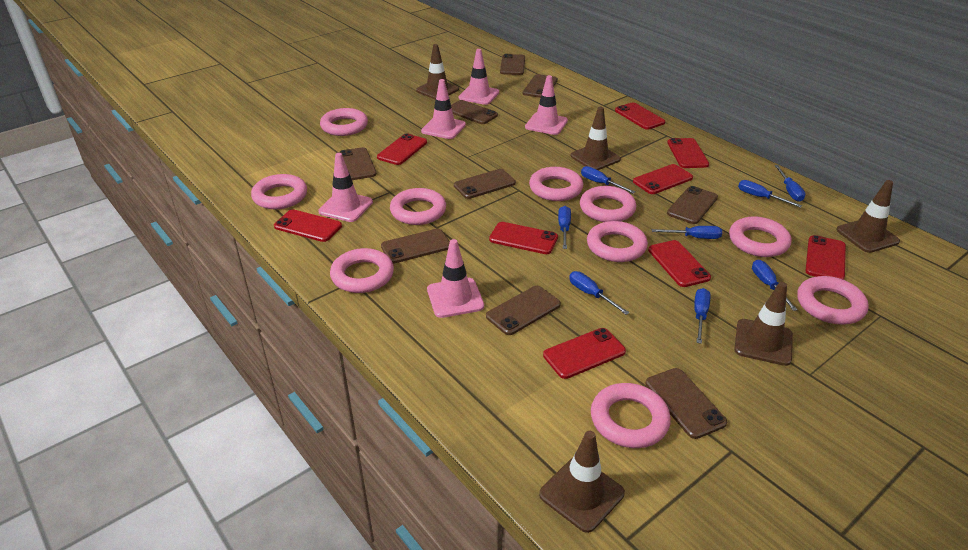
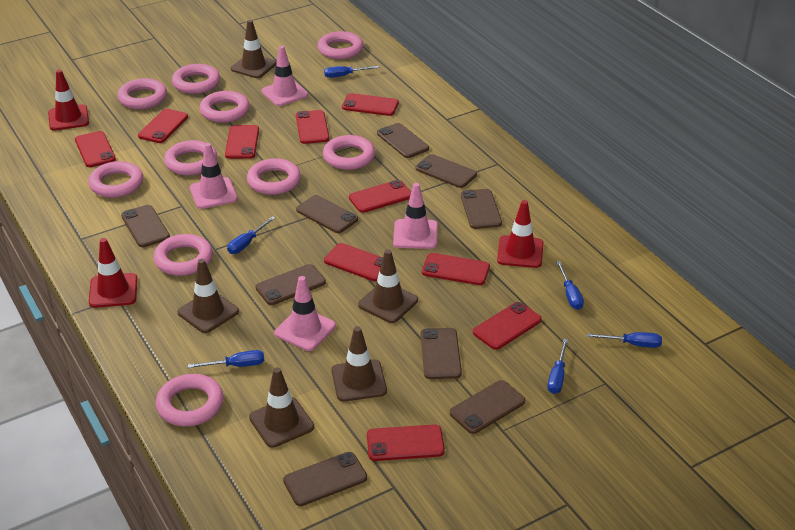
blue screwdriver: [558,206,571,249] [569,271,629,315] [581,166,635,194] [652,226,722,239] [694,288,711,344] [738,180,802,208] [752,260,798,311] [774,165,806,202] = 8 -> [188,350,264,368] [227,216,275,254] [324,66,379,78] [548,339,568,394] [556,261,584,310] [587,332,662,348] = 6
pink traffic cone: [318,153,373,222] [421,79,466,139] [427,239,484,318] [458,49,499,105] [525,75,568,135] = 5 -> [190,143,238,209] [261,46,308,106] [274,276,336,351] [393,183,438,249] = 4
red phone: [274,209,342,242] [377,133,427,165] [489,222,558,254] [543,328,626,379] [615,102,665,130] [633,164,693,194] [648,240,711,287] [667,138,709,168] [805,235,846,280] = 9 -> [75,131,116,167] [138,109,188,143] [225,125,259,159] [296,110,329,144] [324,243,383,281] [342,93,399,116] [349,180,411,213] [367,424,445,461] [422,253,490,285] [473,302,542,350] = 10
red traffic cone: none = 0 -> [48,70,89,131] [89,238,137,308] [497,200,543,268] = 3

